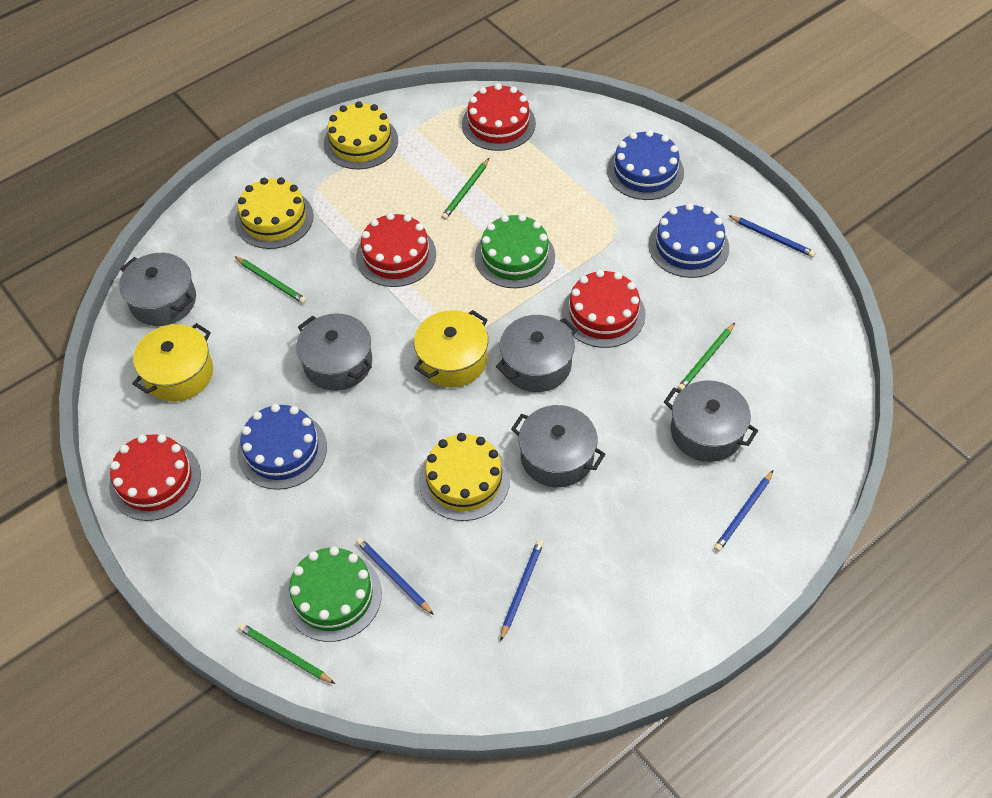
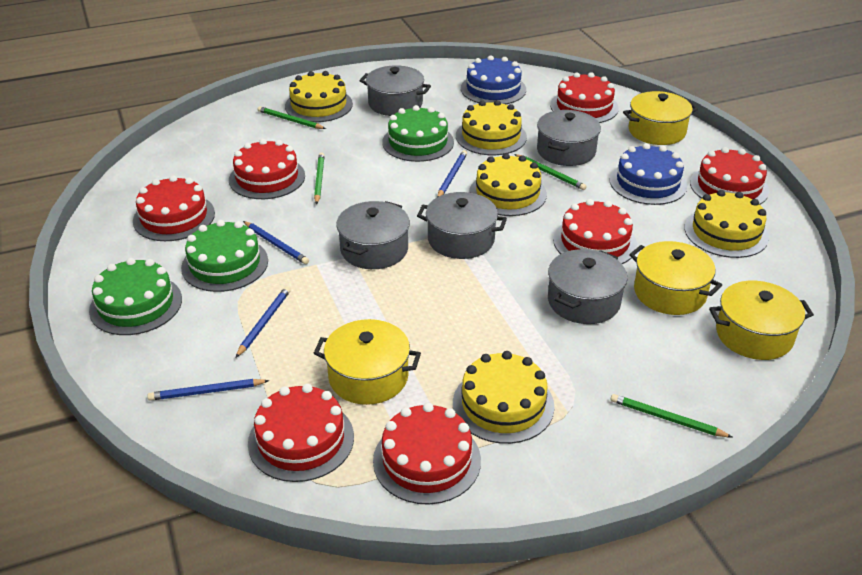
blue cake: [237,404,327,490] [607,130,684,200] [648,203,729,278] = 3 -> [461,55,526,104] [610,143,687,205] = 2
green cake: [285,546,382,642] [475,214,555,288] = 2 -> [89,258,182,335] [181,220,268,292] [382,105,454,162] = 3
red cake: [109,434,201,521] [356,213,436,287] [462,83,536,151] [562,270,646,348] = 4 -> [133,175,215,241] [229,139,305,199] [248,384,354,482] [373,403,481,505] [550,72,619,123] [553,199,637,264] [690,147,769,204] = 7
yellow cake: [235,177,313,249] [324,101,398,170] [419,433,510,521] = 3 -> [285,71,353,122] [453,351,555,444] [456,100,527,155] [469,153,547,216] [684,190,769,258] = 5
yellow pot: [132,323,213,402] [414,310,488,387] = 2 -> [314,319,421,405] [623,91,698,145] [629,241,722,315] [709,281,814,360] = 4

